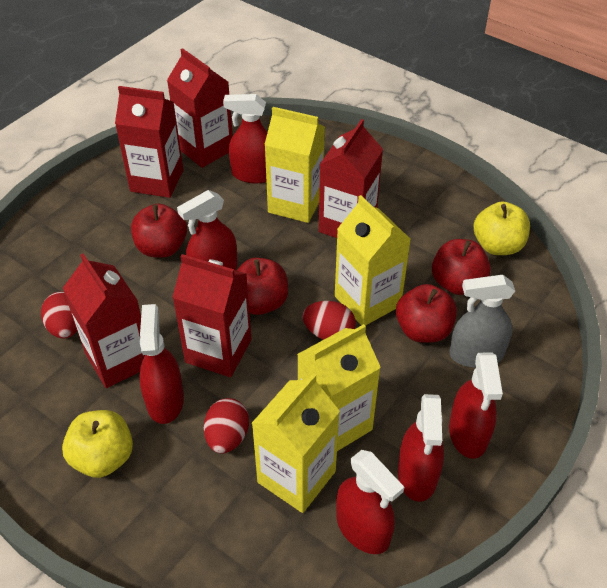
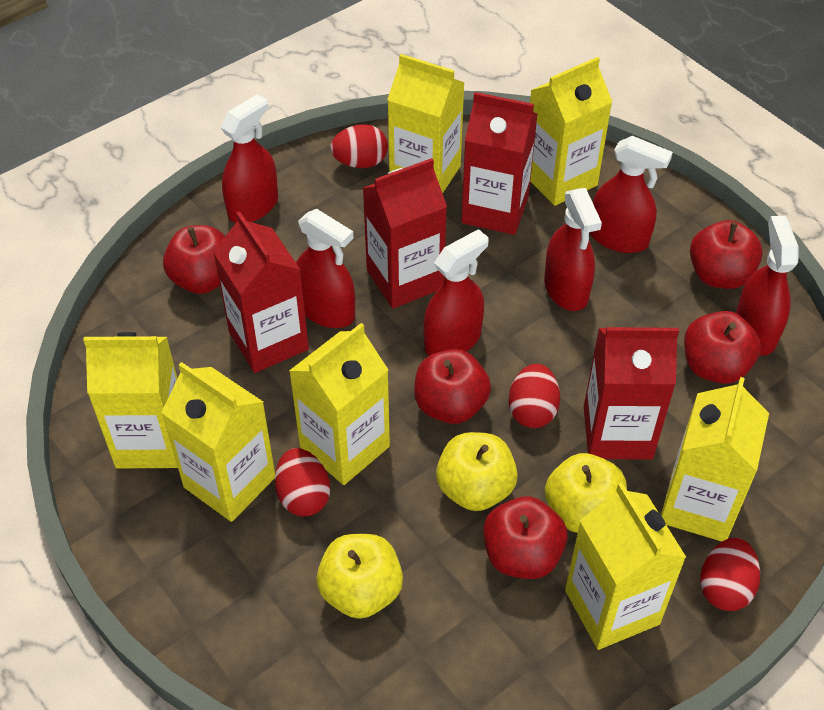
grey spray bottle: [450,275,515,368] = 1 -> none = 0
red apple: [131,204,187,258] [237,258,288,315] [396,284,457,343] [432,239,491,295] = 4 -> [163,225,225,294] [414,349,491,424] [483,496,568,579] [684,311,761,384] [690,220,763,289] = 5
red carton: [63,254,145,388] [115,86,183,198] [167,48,233,168] [172,254,251,377] [319,119,383,238] = 5 -> [213,212,309,373] [363,158,447,308] [461,92,538,235] [584,327,679,460] = 4
red egg: [41,291,77,338] [204,398,249,454] [302,301,356,340] = 3 -> [275,448,330,517] [330,124,388,168] [508,364,560,428] [701,538,760,611] = 4
yellow apple: [62,410,133,478] [474,201,530,255] = 2 -> [316,534,403,619] [436,432,518,511] [545,453,627,533] = 3
yellow carton: [252,373,340,513] [264,107,325,223] [297,324,381,451] [335,195,411,326] = 4 -> [83,332,178,468] [161,362,275,522] [289,323,390,485] [387,54,465,193] [530,57,612,206] [565,483,686,650] [661,377,769,541] = 7

